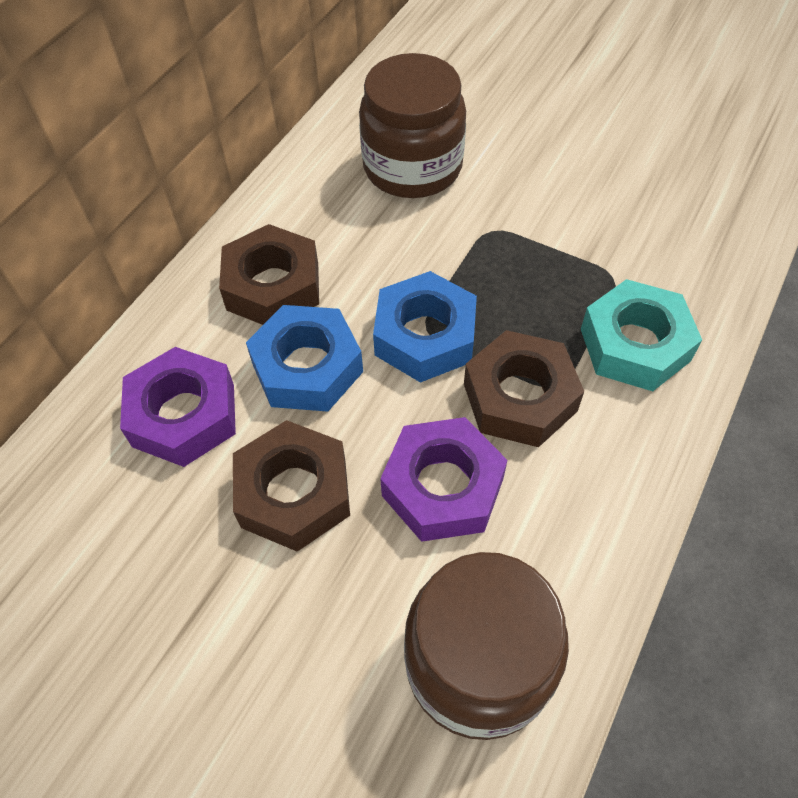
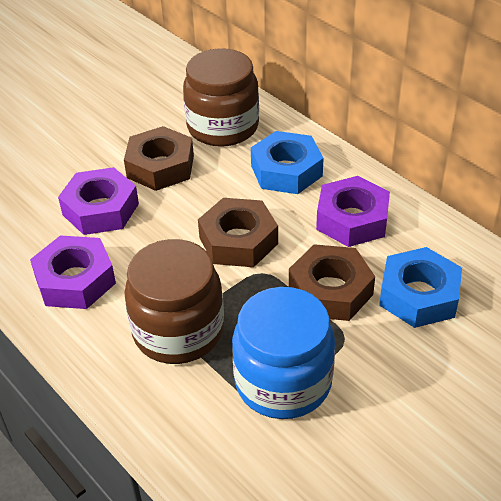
blue jar: none = 0 -> [232,287,335,419] = 1
purple nut: [120,347,236,467] [380,417,507,542] = 2 -> [30,235,116,309] [58,167,139,235] [316,176,390,247] = 3
turquoise nut: [581,279,702,391] = 1 -> none = 0

